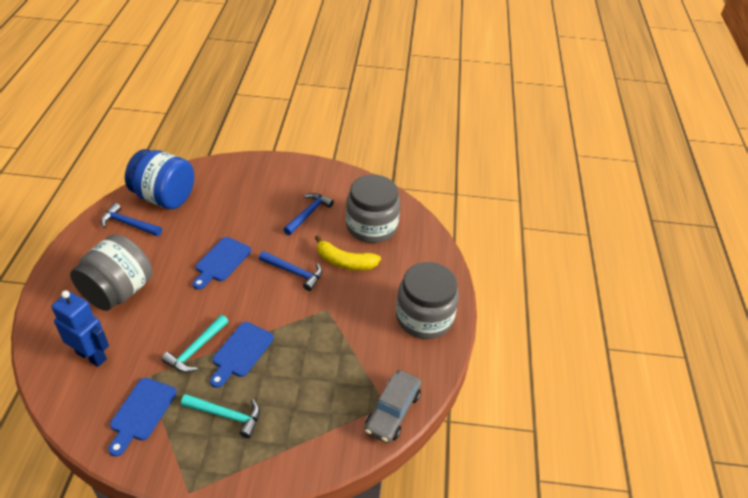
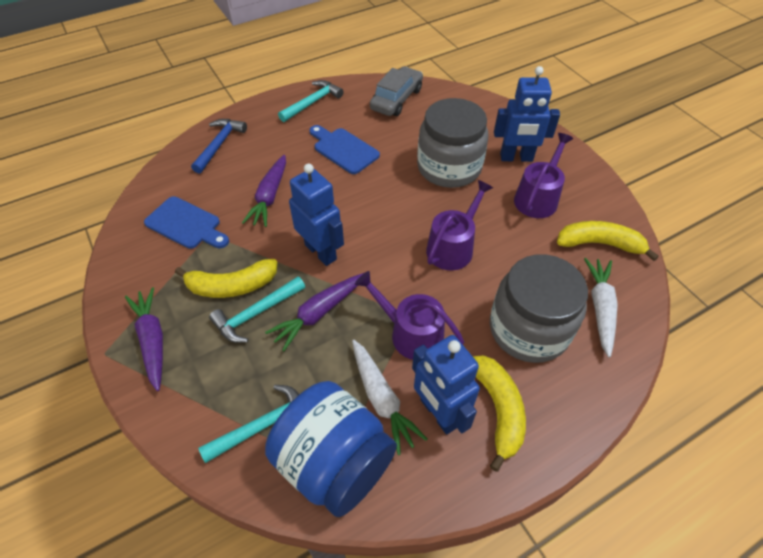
blue cutting board: [108,378,177,457] [193,237,251,290] [210,322,274,388] = 3 -> [144,196,229,249] [309,125,380,174] = 2
blue hammer: [101,203,162,236] [259,251,322,291] [283,193,334,235] = 3 -> [191,119,247,174] = 1
blue robot: [51,290,109,367] = 1 -> [289,164,344,266] [412,335,480,435] [494,66,560,162] = 3
grey jar: [70,234,152,311] [346,175,400,243] [396,262,459,339] = 3 -> [417,98,488,188] [490,254,588,363] = 2
purple carrot: none = 0 -> [125,287,163,391] [242,155,286,227] [265,273,364,351] = 3
purple watering can: none = 0 -> [355,271,464,360] [426,180,493,270] [514,133,573,218] = 3
turquoise hammer: [161,315,229,373] [181,394,260,438] = 2 -> [198,385,300,463] [209,276,305,343] [278,80,344,122] = 3
white carrot: none = 0 -> [352,340,427,455] [584,258,618,358] = 2
yellow banana: [315,235,381,270] = 1 -> [175,259,277,298] [473,355,526,472] [557,221,659,261] = 3

